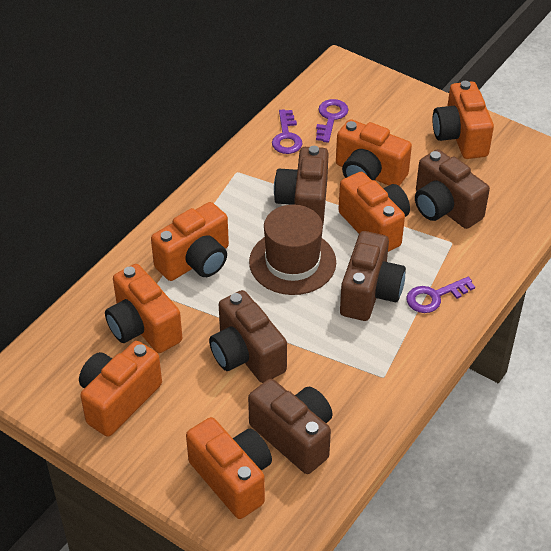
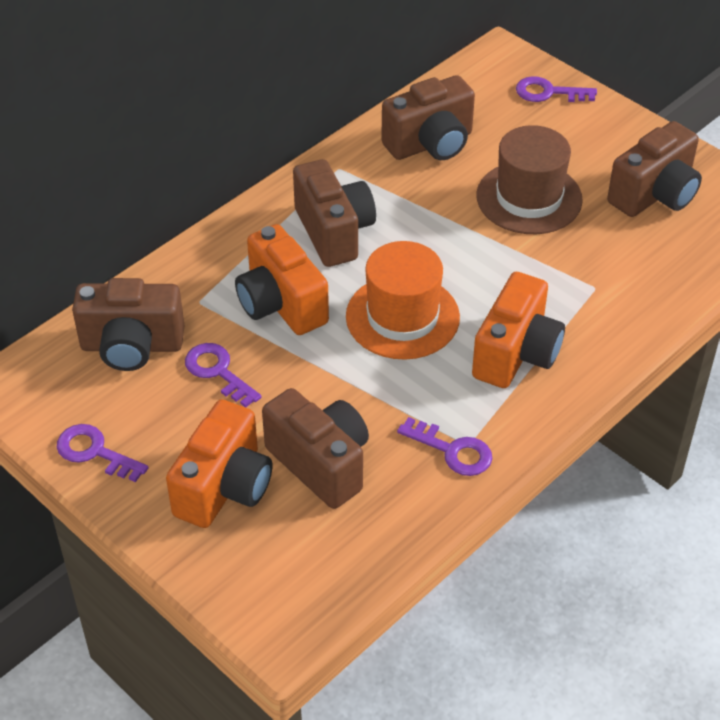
orange camera: [79,341,162,437] [105,264,182,353] [151,202,229,281] [186,417,272,519] [336,119,412,186] [338,172,410,252] [433,81,494,159] = 7 -> [166,399,273,528] [235,224,329,335] [472,272,565,388] = 3
orange hat: none = 0 -> [346,241,460,360] = 1
purple key: [272,109,303,154] [316,99,349,143] [406,277,475,313] = 3 -> [57,424,149,482] [185,343,262,408] [397,417,492,476] [516,76,597,102] = 4

